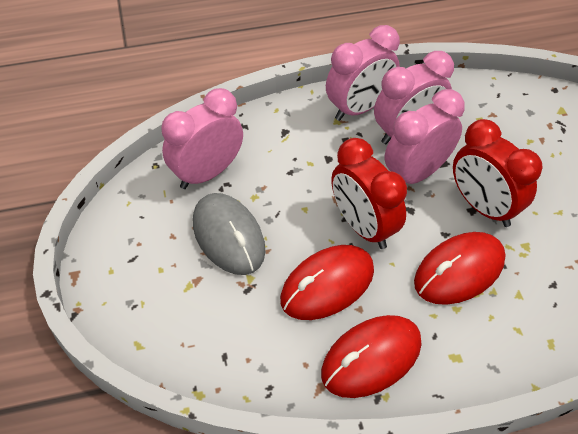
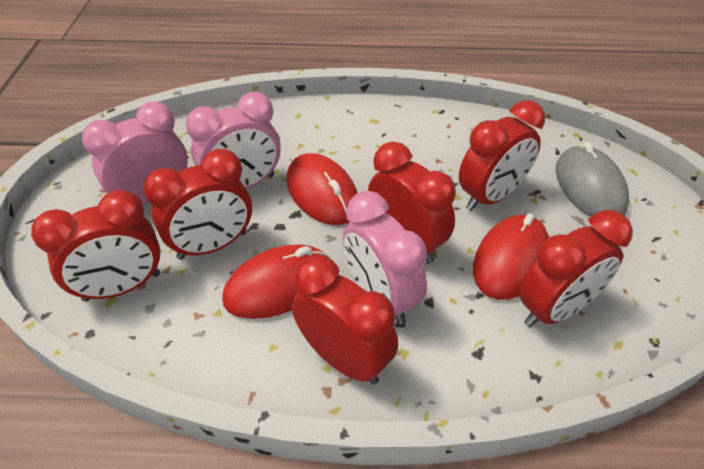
pink clock: [161,88,243,189] [326,25,400,121] [374,51,454,145] [384,89,465,184] = 4 -> [82,102,188,204] [186,92,281,189] [343,191,427,325] = 3
red clock: [331,138,407,249] [453,119,543,227] = 2 -> [31,190,160,302] [143,149,252,260] [292,255,398,385] [368,142,456,264] [459,100,545,211] [519,210,633,327] = 6

